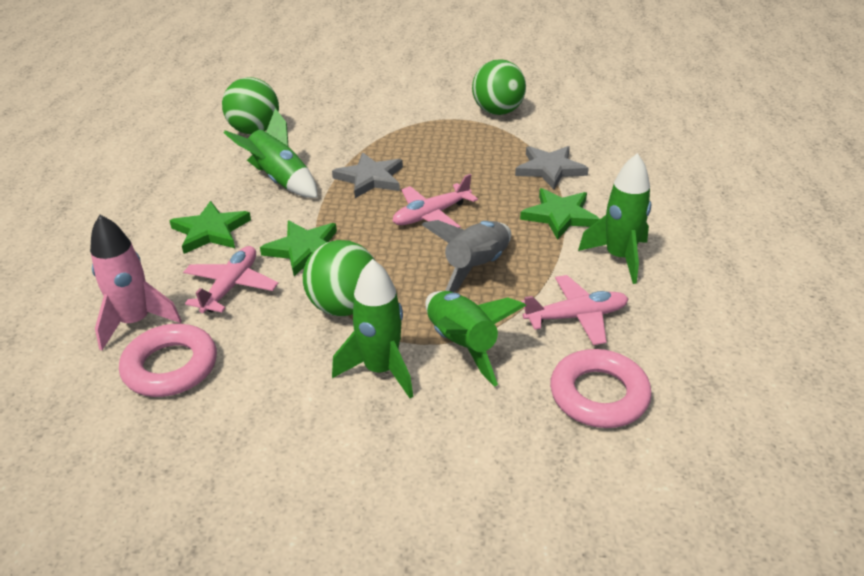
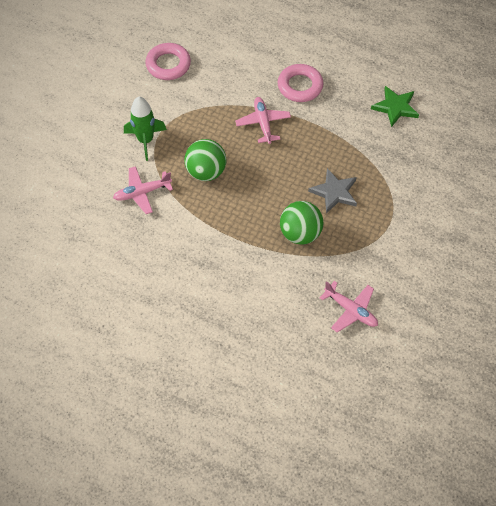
green ball: [222,77,279,134] [303,240,375,316] [472,59,526,115] = 3 -> [184,139,226,181] [280,201,323,245] = 2
green rocket: [224,109,318,198] [332,259,413,398] [425,291,526,387] [578,153,651,284] = 4 -> [124,97,167,161] = 1
green star: [170,201,251,254] [260,221,337,276] [520,188,600,240] = 3 -> [371,86,419,127] = 1
grey rocket: [422,220,511,293] = 1 -> none = 0
grey star: [332,152,403,198] [515,146,589,189] = 2 -> [308,168,357,214] = 1
pink rocket: [90,215,182,350] = 1 -> none = 0

